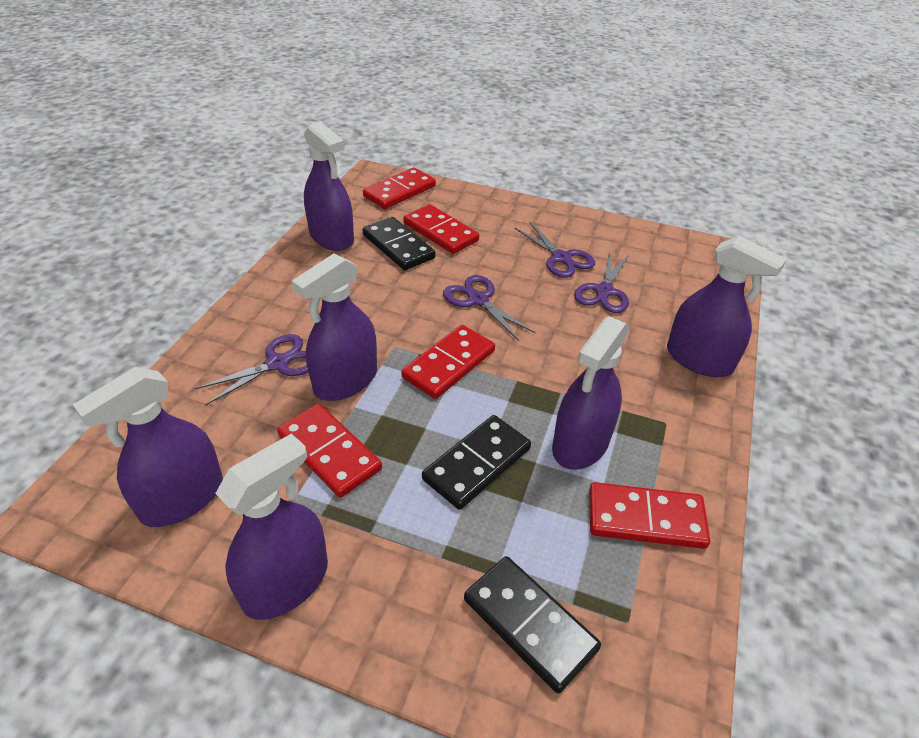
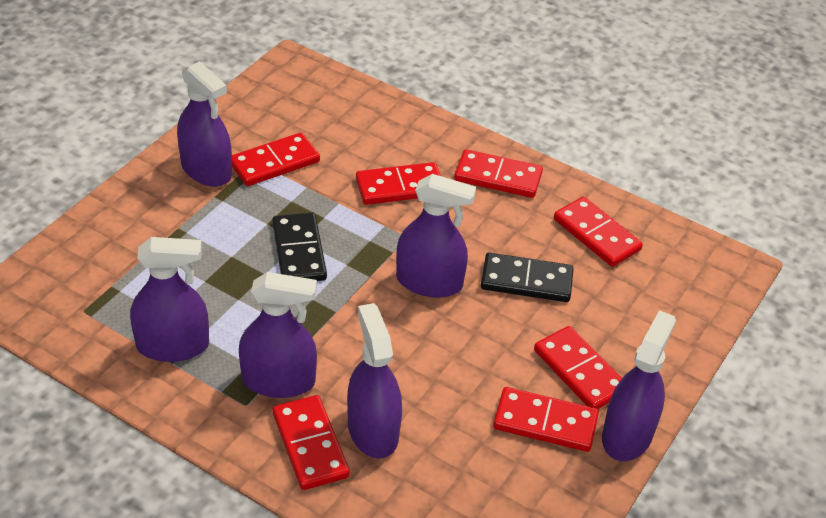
black domino: [363,217,436,270] [422,415,531,510] [464,556,601,693] = 3 -> [272,213,327,281] [481,253,574,302] = 2
purple scissors: [194,334,308,406] [443,275,535,341] [515,222,595,278] [574,252,629,313] = 4 -> none = 0
red domino: [277,404,382,498] [363,167,436,209] [401,325,495,399] [404,204,479,254] [589,482,710,549] = 5 -> [232,133,320,186] [273,395,350,490] [356,162,441,205] [454,149,543,198] [493,387,599,452] [534,326,622,409] [554,197,643,267] = 7

